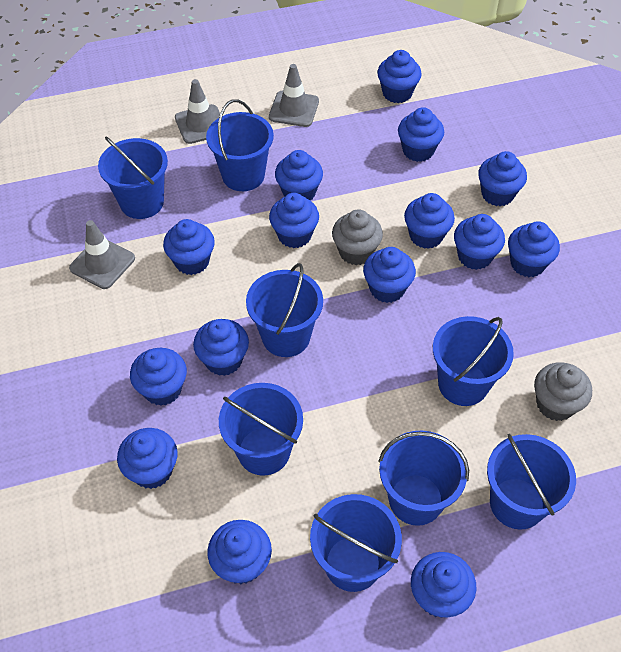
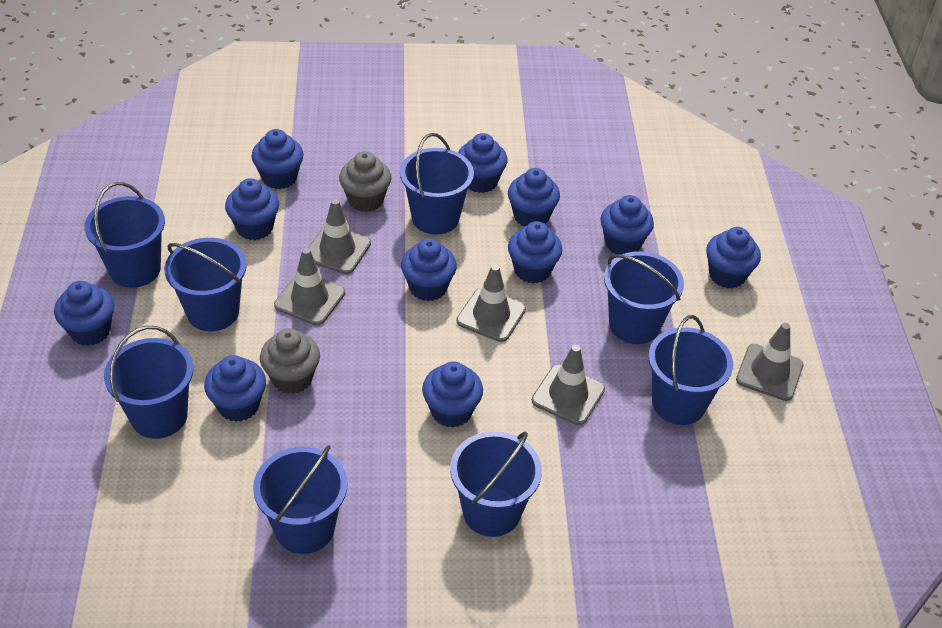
blue cupcake: [117,428,178,489] [130,348,187,406] [163,219,215,275] [193,319,249,376] [207,520,272,584] [269,193,319,248] [275,150,323,201] [363,247,416,303] [377,50,422,103] [398,107,444,162] [404,193,455,249] [411,552,476,618] [454,214,505,270] [478,151,527,206] [508,221,560,277] = 15 -> [54,281,114,346] [204,355,266,422] [225,178,279,240] [252,129,304,189] [401,238,457,301] [422,361,483,428] [458,133,508,193] [508,168,560,227] [508,221,562,284] [600,195,654,255] [706,227,761,288] = 11
grey traffic cone: [69,220,135,289] [175,79,220,144] [269,64,319,127] = 3 -> [274,248,345,325] [308,199,371,274] [457,264,526,342] [532,345,605,425] [736,323,804,401] = 5

